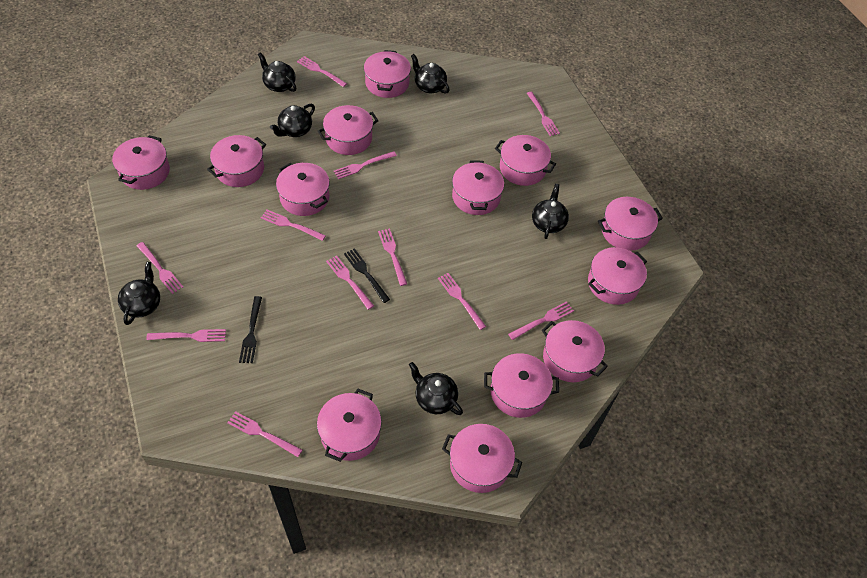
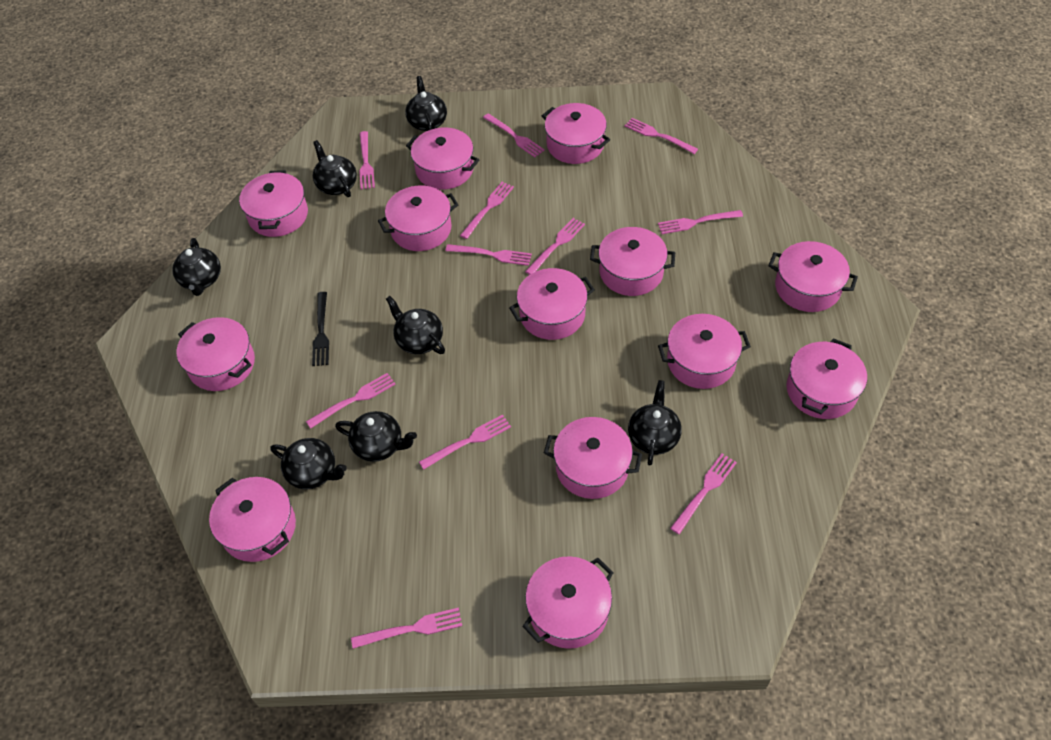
black fork: [239,296,262,363] [344,248,390,303] = 2 -> [312,292,329,366] = 1
black teapot: [118,262,160,325] [258,52,296,92] [270,104,315,137] [409,362,463,415] [411,54,450,94] [532,184,569,239] = 6 -> [172,238,221,296] [271,438,347,489] [313,140,357,197] [335,411,417,462] [386,296,445,354] [405,76,447,131] [628,380,682,466] = 7

